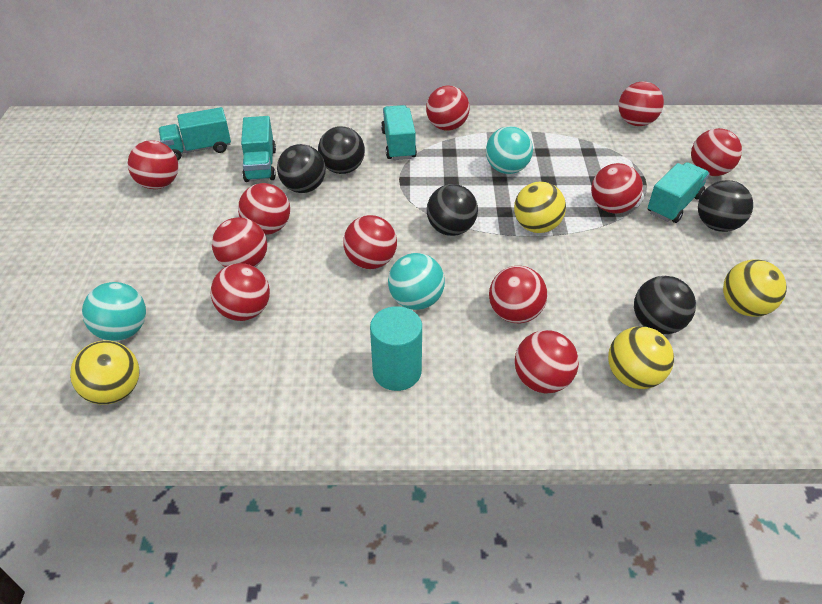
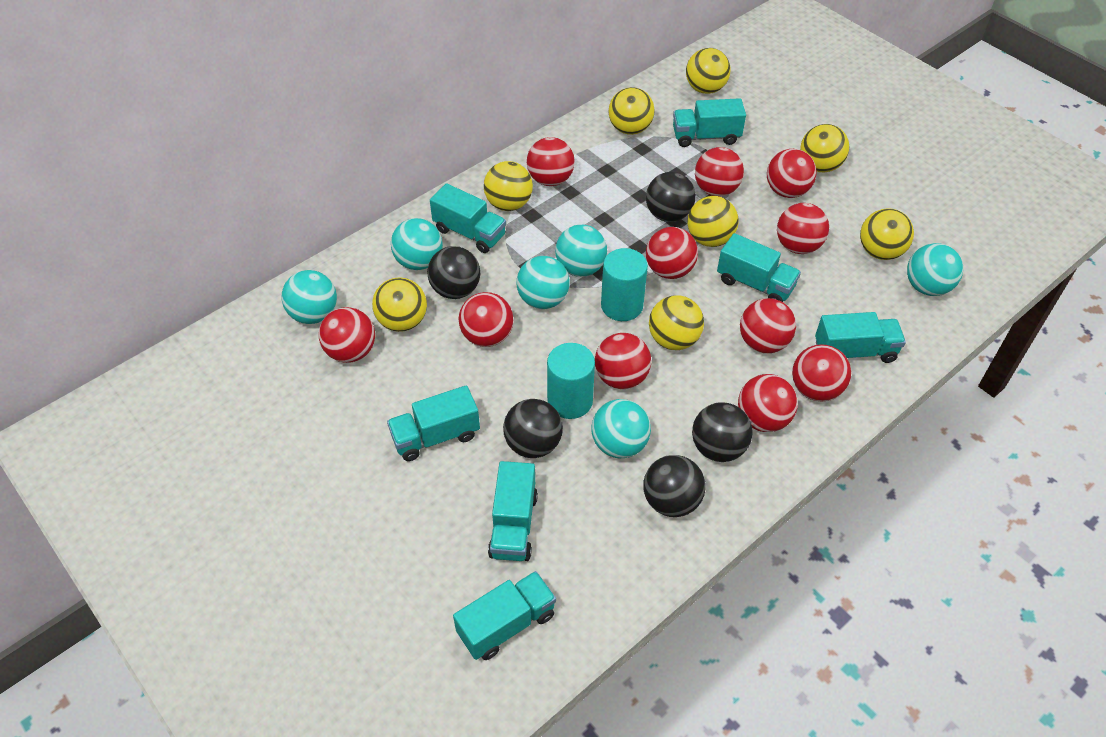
turquoise ball: [82,282,146,341] [388,253,445,310] [486,126,533,174] = 3 -> [282,270,337,324] [391,218,443,270] [516,256,570,309] [555,225,607,277] [591,399,651,458] [907,243,963,296] = 6
turquoise cylinder: [370,306,422,391] = 1 -> [547,343,595,419] [601,248,648,321] = 2
turquoise truck: [158,107,231,160] [241,116,276,182] [381,105,417,160] [648,162,710,223] = 4 -> [387,386,480,461] [430,183,506,253] [453,571,556,660] [488,461,538,561] [673,98,746,147] [717,233,801,302] [815,312,906,363] = 7
yellow ball: [70,341,140,405] [514,182,566,233] [608,326,674,389] [723,259,787,317] = 4 -> [372,278,427,332] [484,161,533,211] [608,87,655,135] [649,295,704,350] [686,48,730,94] [687,196,739,247] [800,124,849,172] [860,208,914,260] = 8

